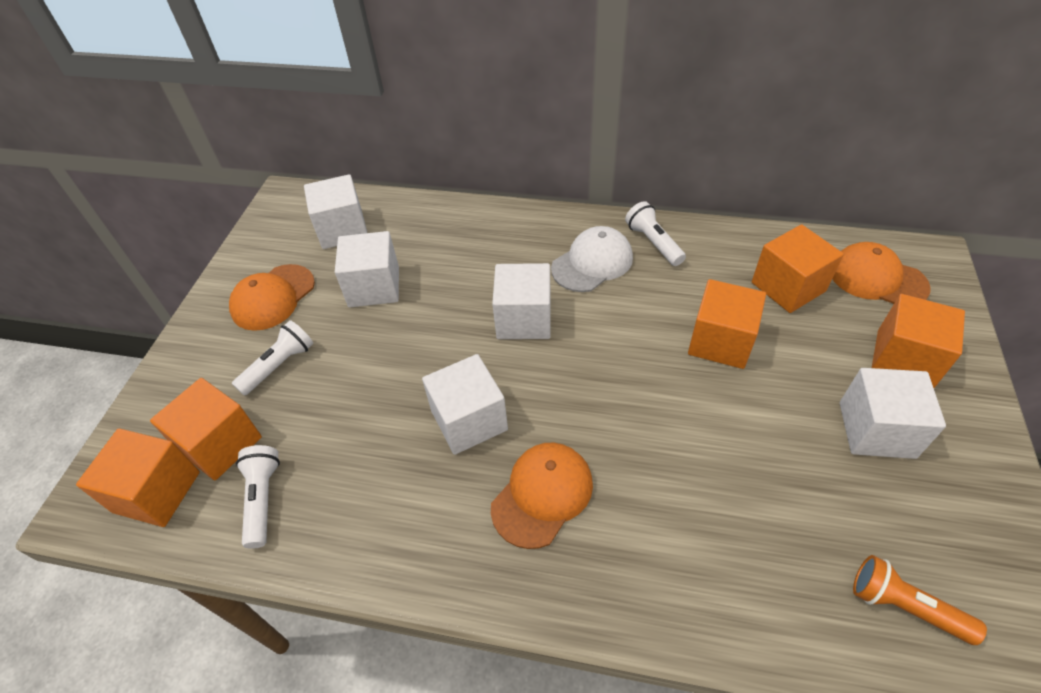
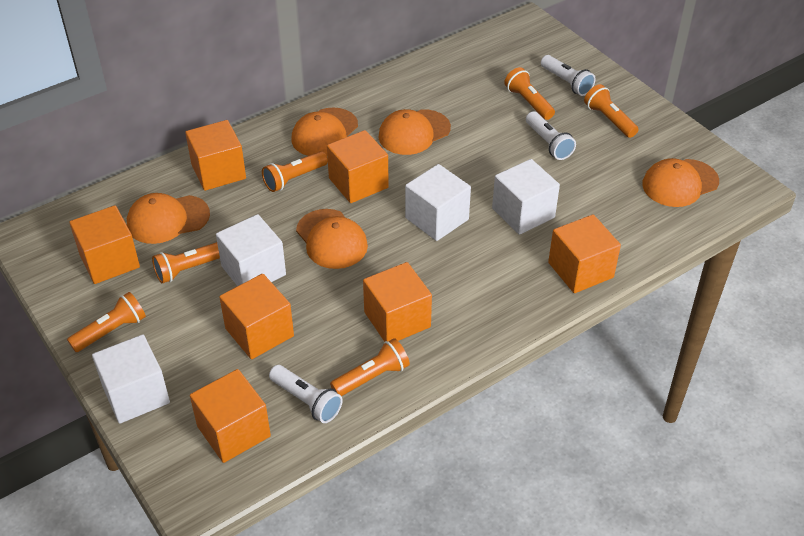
orange cap: [229,264,315,331] [491,443,593,549] [833,242,931,304] = 3 -> [127,193,210,244] [291,107,358,156] [296,209,368,269] [378,109,451,155] [642,158,719,207] = 5
orange cube: [76,428,200,527] [150,378,262,480] [688,279,766,369] [752,224,844,313] [872,294,965,388] = 5 -> [69,205,140,284] [185,120,246,191] [190,369,271,463] [219,274,294,359] [327,130,389,203] [363,262,432,342] [548,214,621,293] = 7
orange flashlight: [853,555,987,645] = 1 -> [67,292,146,352] [152,242,220,283] [262,151,328,192] [330,338,410,396] [504,67,555,120] [584,84,639,138] = 6
white cap: [551,226,633,292] = 1 -> none = 0
white cube: [304,174,367,249] [335,231,399,307] [422,354,508,455] [492,263,551,339] [840,368,946,459] = 5 -> [92,334,170,424] [216,214,286,286] [405,164,471,241] [492,159,560,235] = 4

